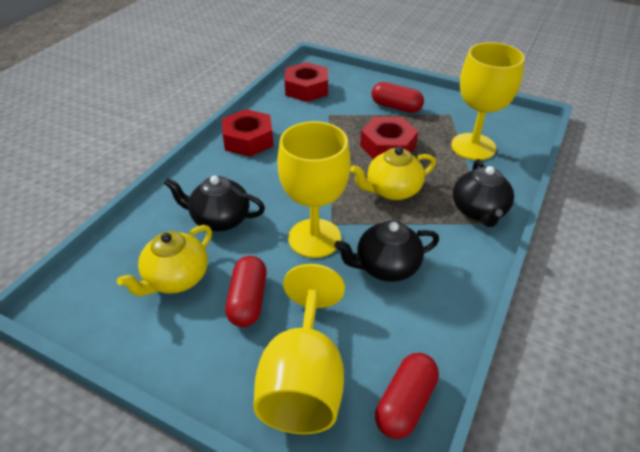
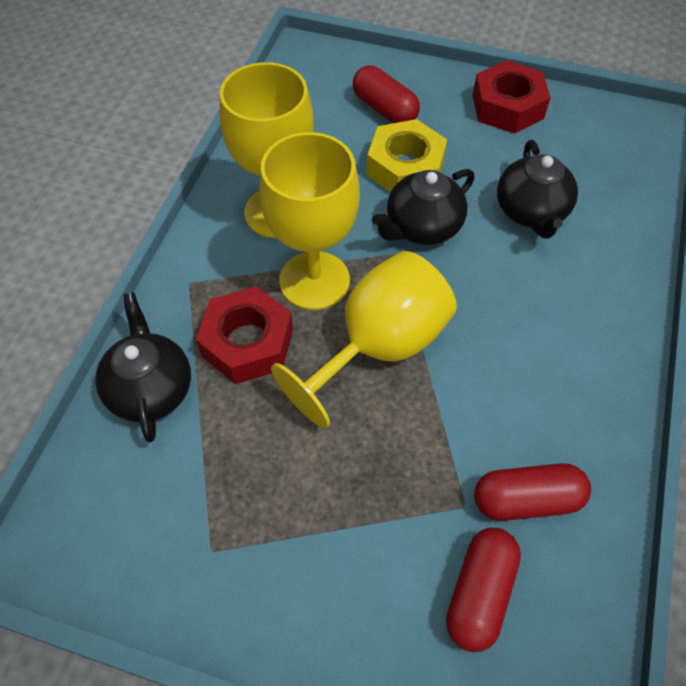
red nut: [222,109,273,157] [285,62,328,102] [360,117,418,160] = 3 -> [196,286,293,384] [472,60,551,134] = 2
yellow nut: none = 0 -> [367,119,447,193] = 1
yellow teapot: [117,225,212,296] [350,147,436,200] = 2 -> none = 0

